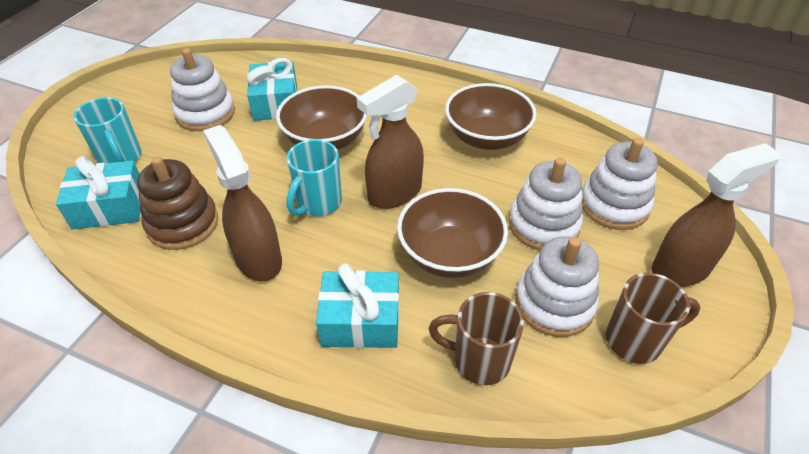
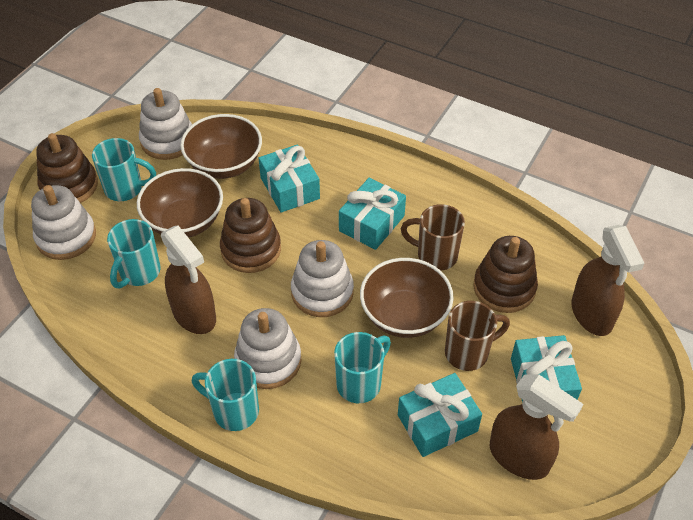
brown stacking toy: [137,156,218,250] = 1 -> [36,133,98,203] [220,198,281,273] [473,236,538,313] = 3
turquoise gift: [56,156,140,230] [246,58,297,121] [316,263,399,348] = 3 -> [258,145,320,213] [339,178,406,250] [398,373,482,457] [511,335,582,403] = 4
turquoise mug: [74,97,142,163] [287,139,342,216] = 2 -> [92,138,156,201] [107,219,160,289] [192,359,259,431] [334,332,391,403] = 4

